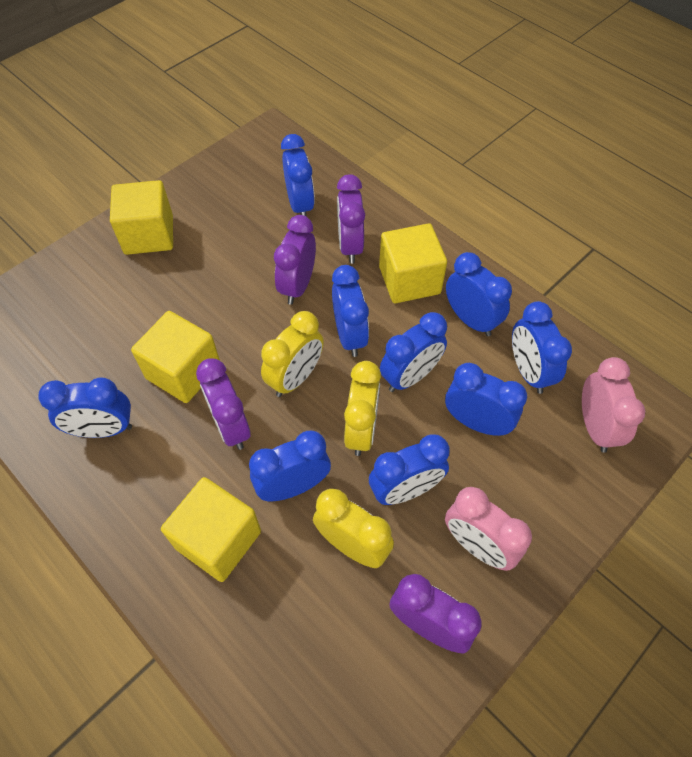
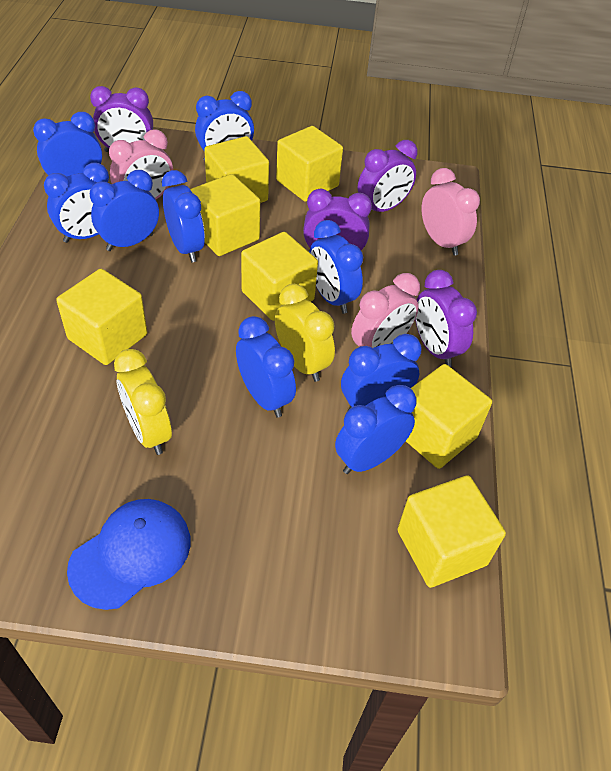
blue cap: none = 0 -> [67,499,191,610] = 1
pink clock: [445,487,532,571] [582,357,645,453] = 2 -> [109,129,173,199] [351,273,420,348] [422,168,480,256] = 3
yellow clock: [261,311,324,397] [313,489,394,568] [344,361,381,456] = 3 -> [114,349,172,455] [275,284,335,382] = 2
yellow cube: [110,180,173,255] [131,311,220,403] [161,477,261,582] [379,223,447,303] = 4 -> [56,269,147,365] [190,174,260,256] [204,136,269,203] [241,232,318,321] [276,126,343,202] [398,476,506,588] [406,364,492,469] = 7

